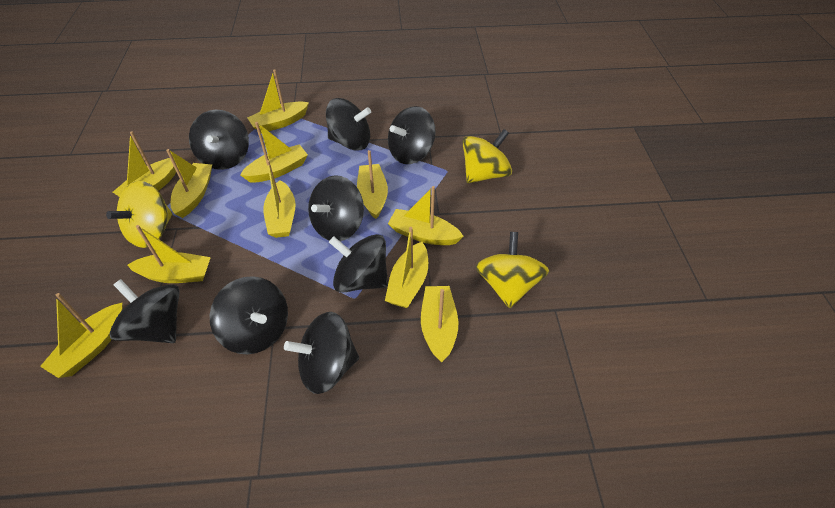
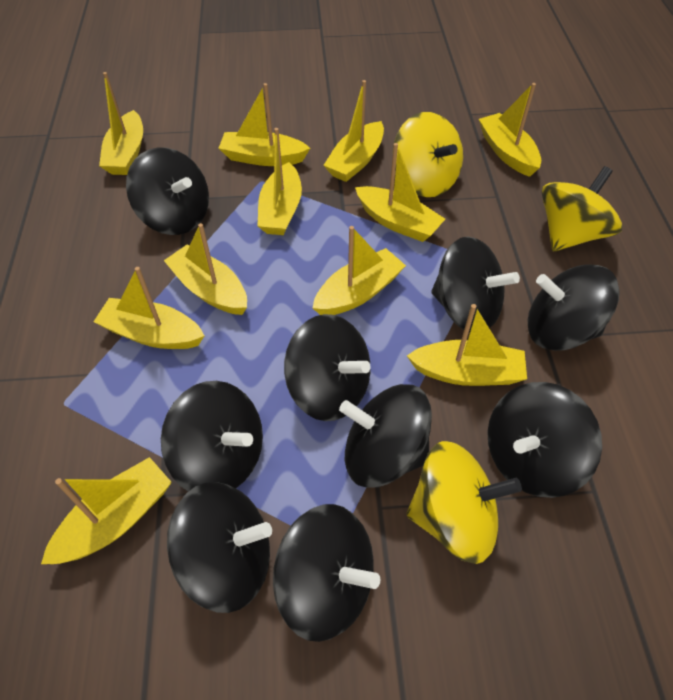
black spinning top: [110,279,180,343] [189,110,249,170] [210,276,288,354] [284,312,359,394] [308,175,364,241] [326,98,371,151] [329,234,388,293] [388,106,436,164] = 8 -> [126,147,209,235] [161,381,263,492] [167,482,272,613] [273,504,380,642] [284,314,371,421] [339,384,432,488] [431,237,520,332] [487,382,602,498] [528,264,620,351] = 9

